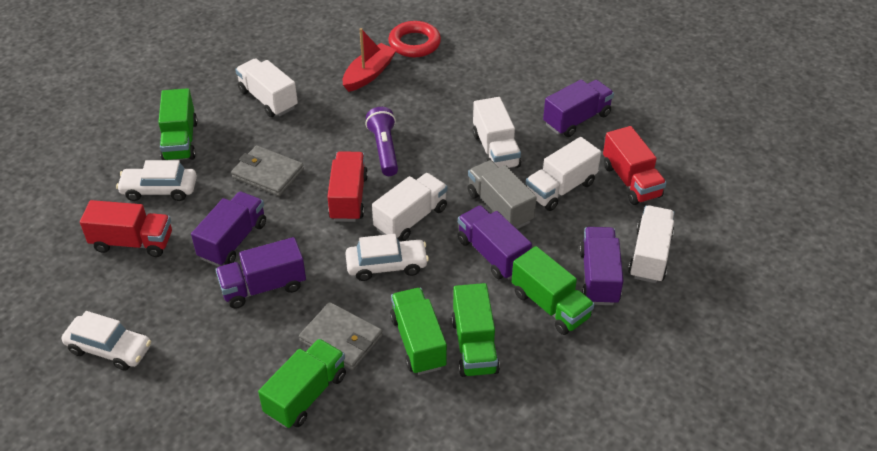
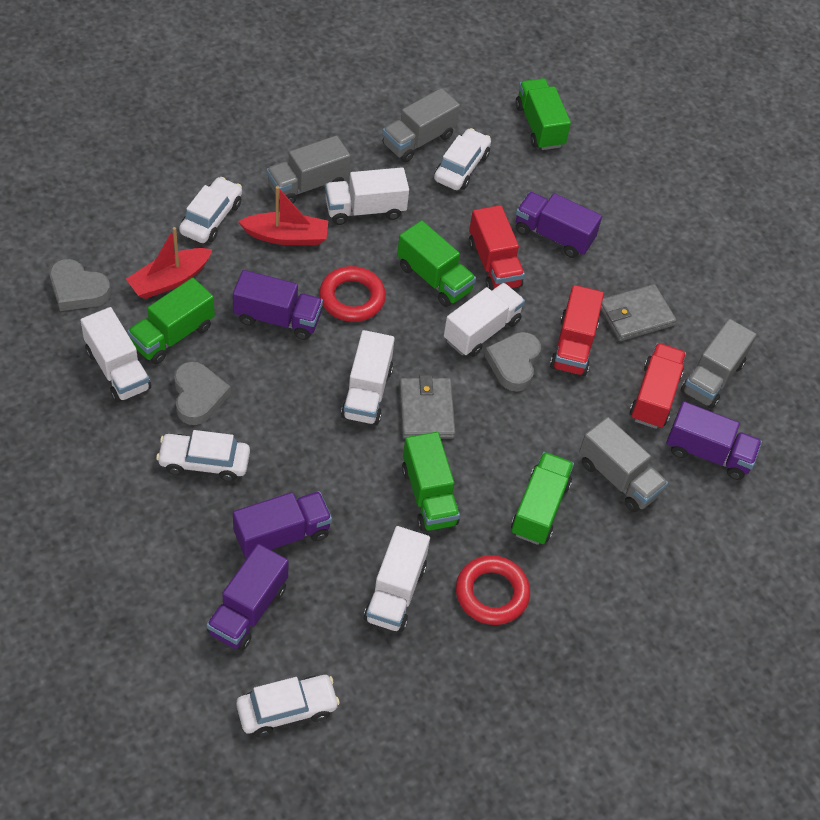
grey heart: none = 0 -> [50,259,111,311] [174,362,231,425] [484,332,541,392] = 3
grey truck: [467,160,537,229] = 1 -> [267,136,350,203] [382,88,460,162] [579,417,668,512] [681,319,757,409] = 4
purple flashlight: [365,107,398,176] = 1 -> none = 0
red boat: [343,28,397,92] = 1 -> [126,227,213,299] [238,186,328,245] = 2
red ring: [388,21,441,57] = 1 -> [319,266,386,322] [456,555,530,625] = 2
white car: [62,311,151,371] [116,160,197,201] [345,234,429,281] = 3 -> [156,430,250,481] [179,177,242,243] [236,675,340,737] [434,128,491,190] = 4

